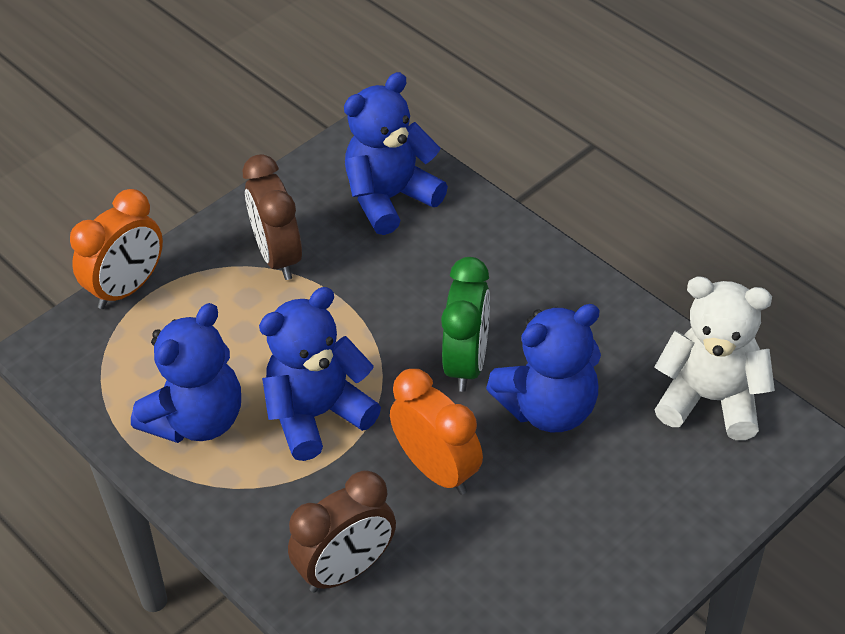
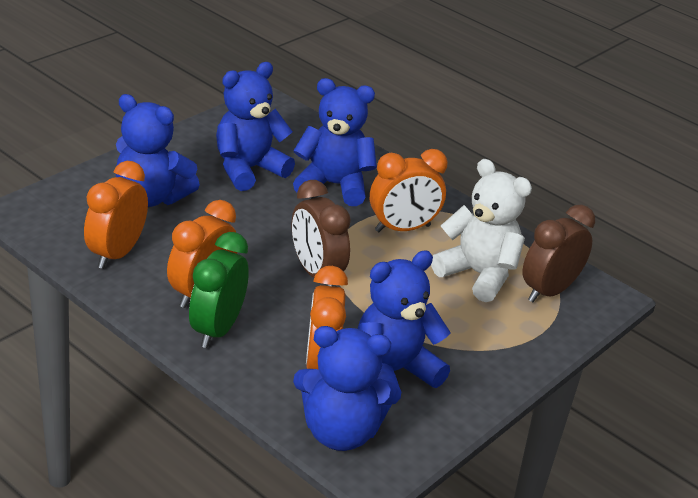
blue teddy bear: [131,303,241,443] [259,287,381,461] [344,72,448,235] [486,304,601,432] = 4 -> [116,94,200,207] [216,62,295,191] [293,78,377,206] [293,326,401,451] [357,250,451,388] = 5
orange clock: [70,189,163,309] [390,369,483,495] = 2 -> [84,161,148,269] [167,200,237,308] [306,266,348,369] [370,149,448,232] = 4

